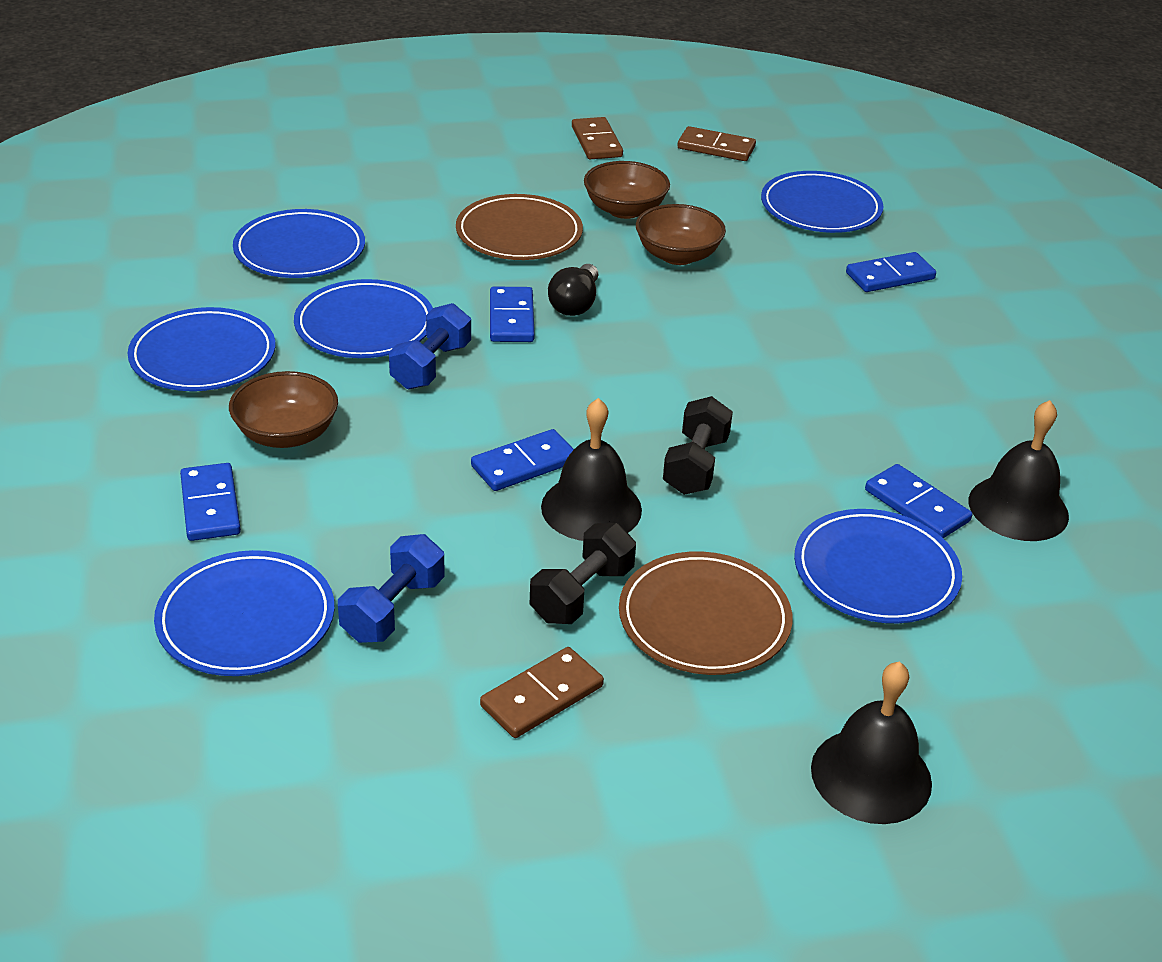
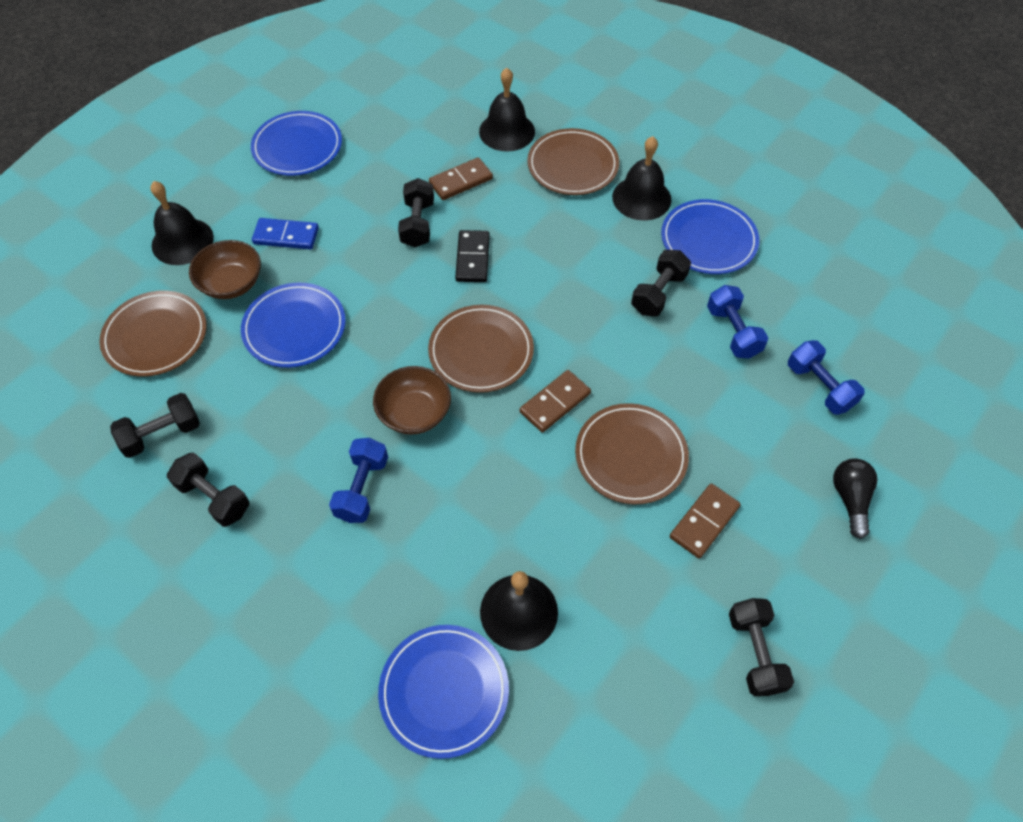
black bell: [541,398,642,541] [811,661,932,824] [969,400,1069,541] = 3 -> [150,181,214,265] [479,68,535,152] [480,571,558,651] [612,136,671,220] = 4
black domino: none = 0 -> [455,230,490,282] = 1
black dumbbell: [530,523,636,624] [663,396,733,495] = 2 -> [110,393,200,458] [167,452,250,527] [398,178,434,248] [631,250,691,317] [729,598,794,696] = 5
blue domino: [180,463,241,541] [471,429,574,491] [490,287,535,342] [846,252,936,292] [865,464,972,538] = 5 -> [252,218,319,249] = 1
blue dumbbell: [338,534,445,643] [389,303,471,389] = 2 -> [329,438,388,523] [707,285,768,359] [788,340,865,415] = 3
blue plate: [127,307,275,391] [154,550,335,676] [233,209,365,278] [294,279,433,358] [761,171,884,233] [794,509,962,623] = 6 -> [241,283,346,368] [251,111,342,176] [378,625,509,759] [661,199,759,274] = 4
brown bowl: [229,371,338,448] [584,161,670,219] [636,204,726,265] = 3 -> [189,240,261,299] [373,366,451,435] = 2
brown plate: [456,194,583,260] [619,551,792,675] = 2 -> [99,290,206,377] [428,305,534,393] [527,128,619,195] [575,403,689,505] = 4

